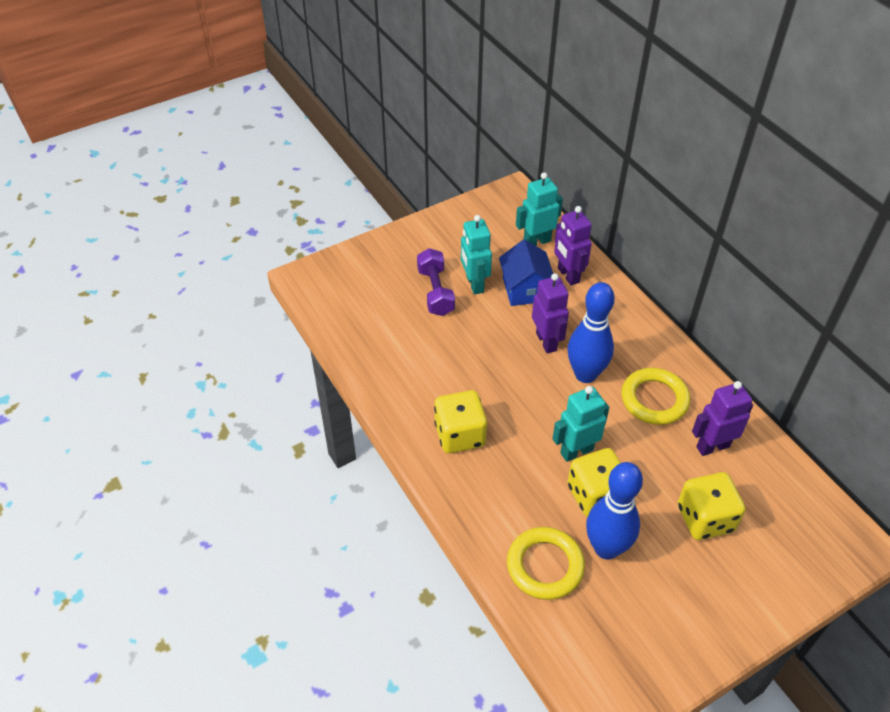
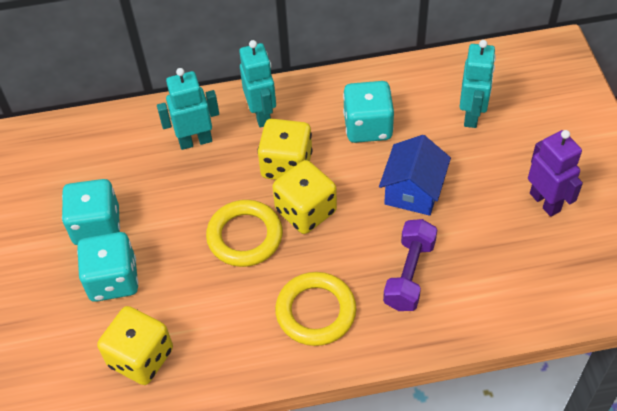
blue bowling pin: [567,282,615,383] [586,462,643,560] = 2 -> none = 0
purple robot: [532,273,569,354] [554,206,592,286] [692,381,753,456] = 3 -> [528,130,583,217] = 1
turquoise dice: none = 0 -> [62,179,120,245] [77,232,138,302] [343,81,394,143] = 3

